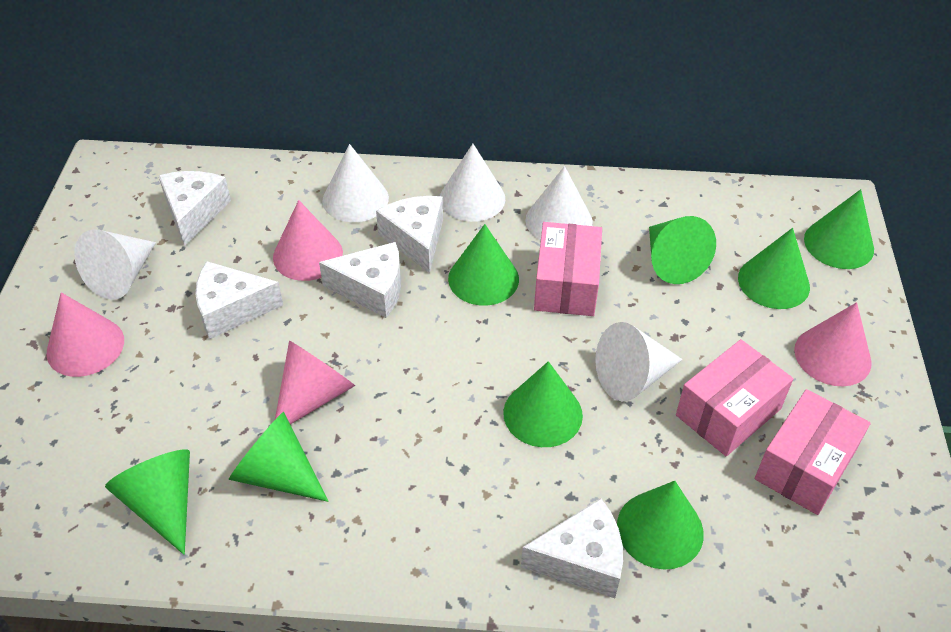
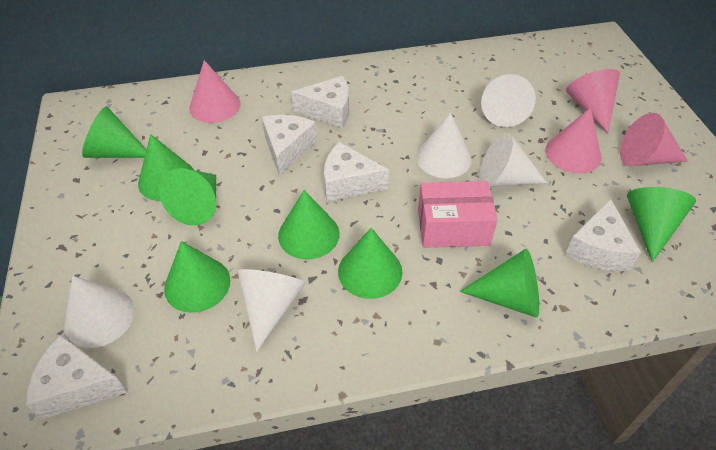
pink box: [534,222,602,316] [676,339,793,456] [755,389,871,515] = 3 -> [418,181,498,248] = 1

